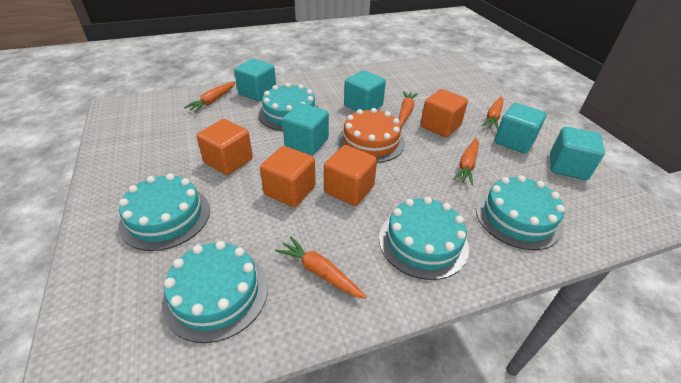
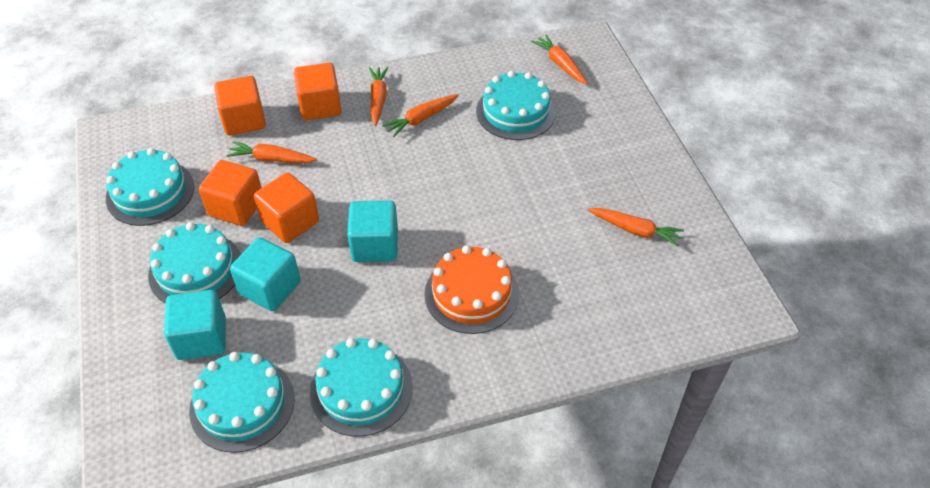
turquoise cube: [234,59,276,101] [282,103,329,155] [344,70,386,111] [495,103,546,153] [550,127,605,180] = 5 -> [164,290,226,360] [230,237,300,311] [347,200,398,262] = 3

